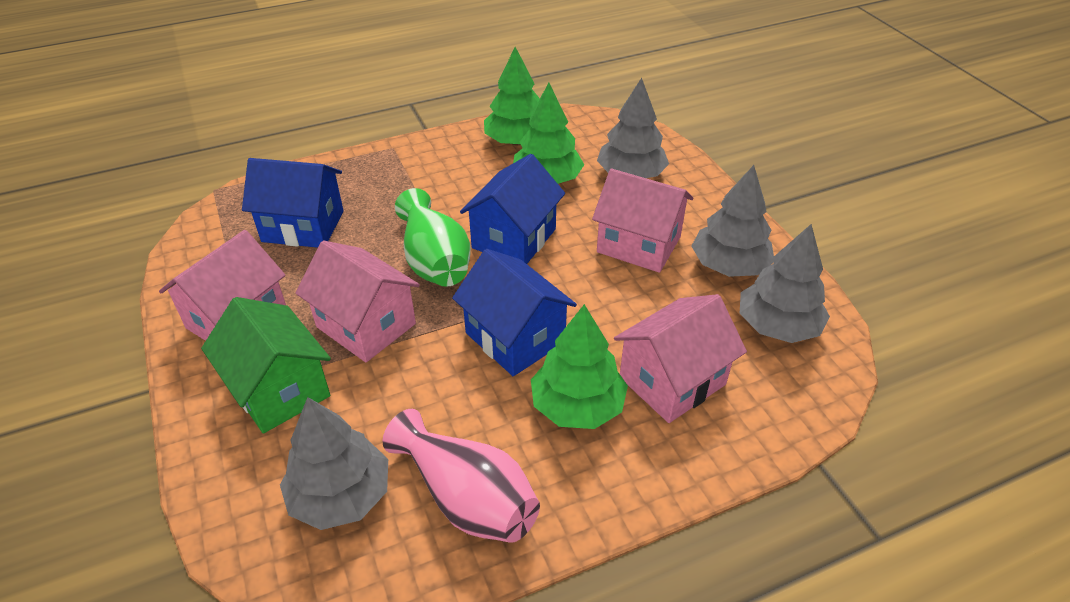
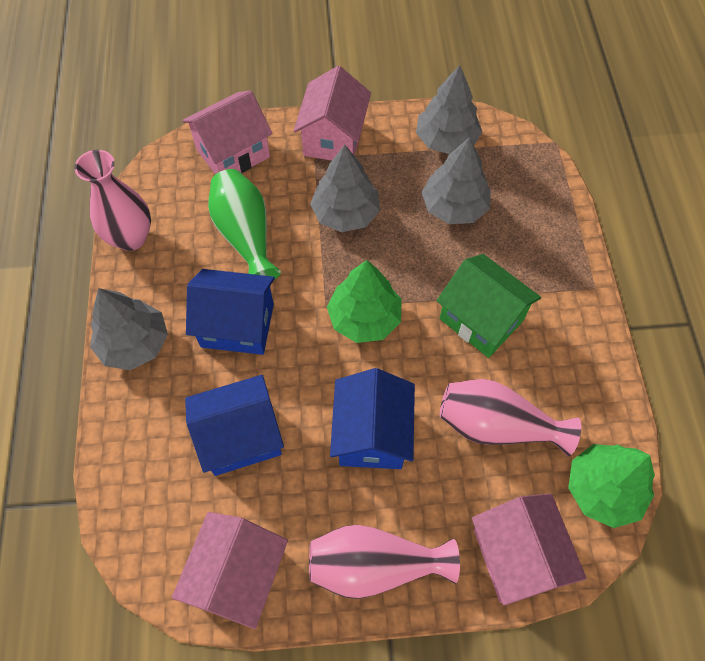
green tree: [484,47,540,146] [513,83,584,184] [531,304,628,429] = 3 -> [327,260,402,343] [568,444,655,528] = 2
pink vase: [383,409,540,543] = 1 -> [75,150,151,251] [309,525,460,599] [440,379,581,456] = 3

